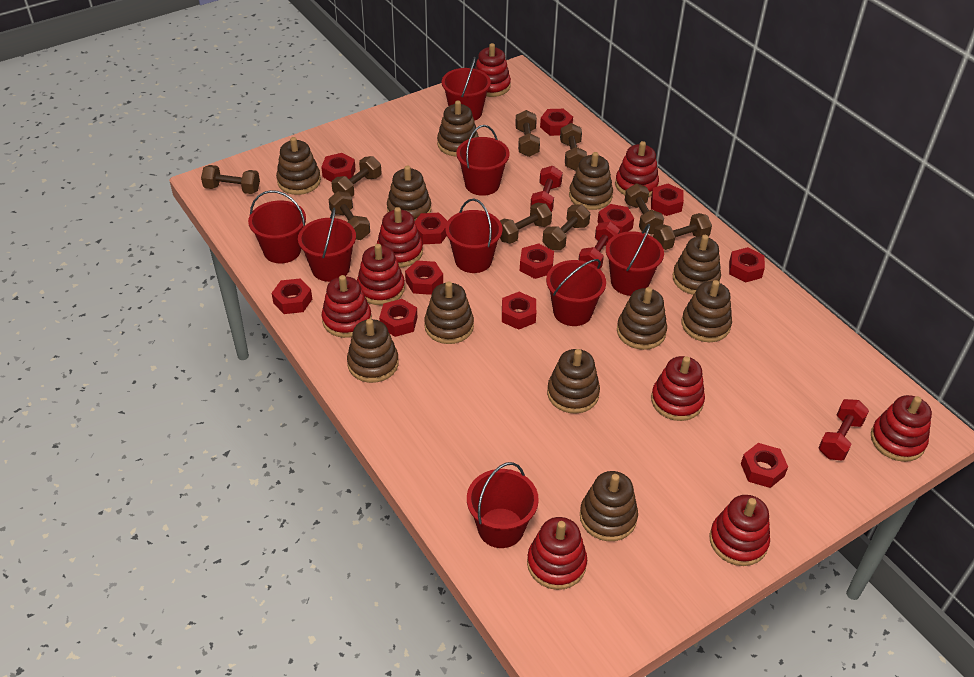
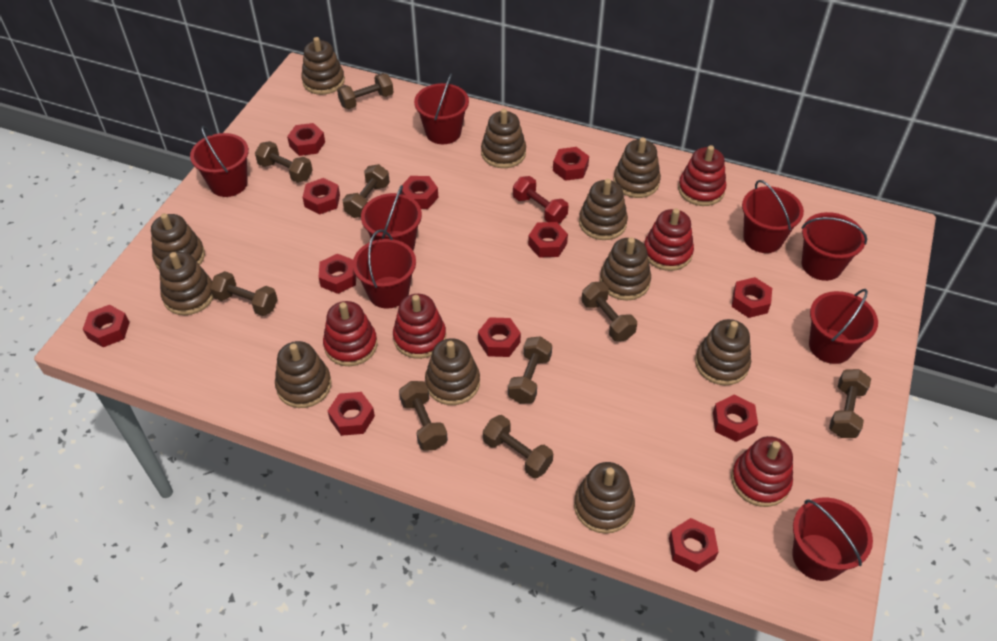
red dumbbell: [530,166,563,212] [579,221,620,269] [819,399,869,460] = 3 -> [513,176,568,223] = 1
red stacking toy: [322,275,372,338] [357,244,405,305] [377,207,423,267] [475,43,511,97] [527,517,587,590] [615,141,659,197] [651,356,705,421] [710,495,770,566] [871,395,932,462] = 9 -> [323,301,377,366] [393,294,446,359] [644,209,694,271] [678,145,726,206] [731,436,793,507] = 5

